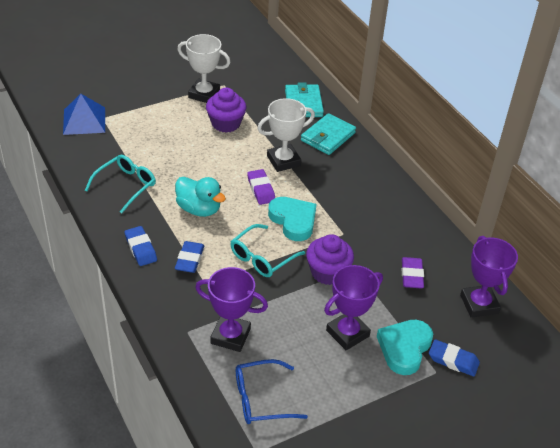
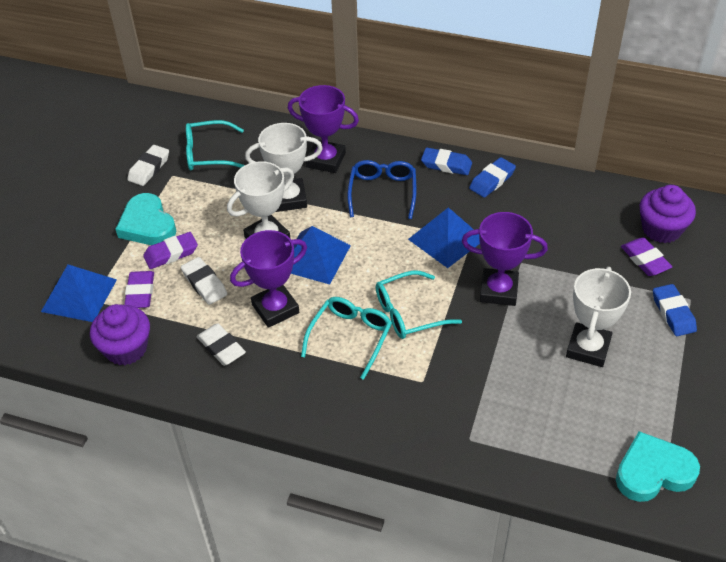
blue pyramid: [63,94,105,135] = 1 -> [41,264,117,322] [291,226,351,285] [408,207,480,268] = 3
purple eraser: [247,169,275,205] [402,257,424,288] = 2 -> [124,271,154,308] [143,232,198,269] [621,237,672,276] = 3
turquoise duck: [175,177,226,217] = 1 -> none = 0
turquoise glasses: [85,155,156,213] [230,224,305,277] = 2 -> [186,120,245,170] [301,297,392,380] [376,271,462,339] = 3
turquoise wallet: [285,82,324,117] [301,113,356,155] = 2 -> none = 0
white eraser: none = 0 -> [127,145,169,186] [181,257,227,305] [196,323,246,366] = 3
white trophy: [177,34,230,103] [257,98,315,172] = 2 -> [227,161,294,239] [245,123,323,212] [566,267,631,367] = 3

